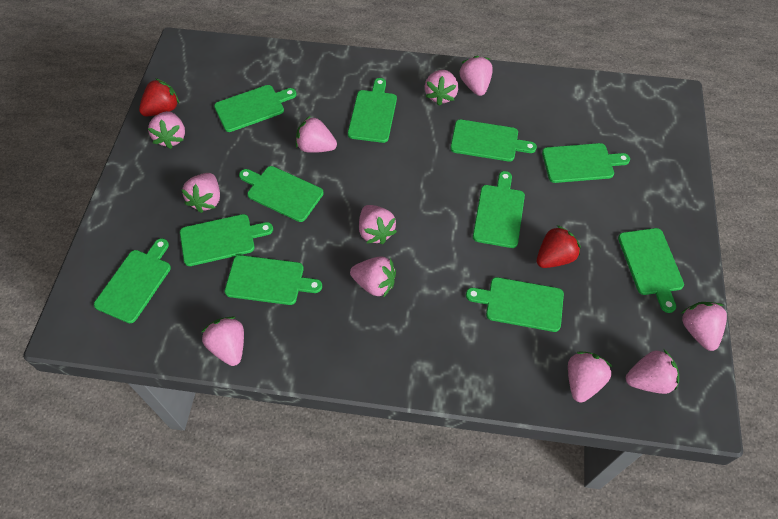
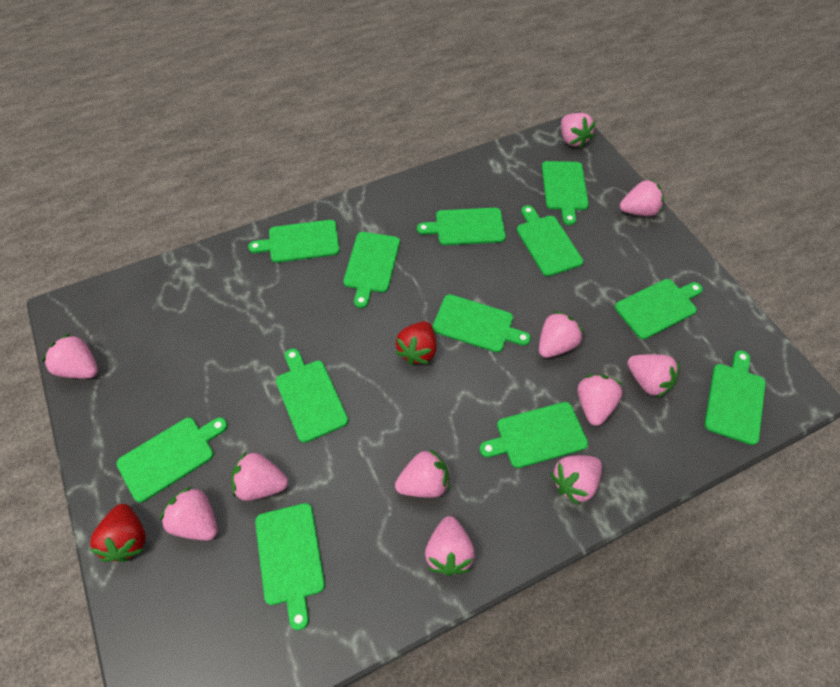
green cutting board: [94,238,171,323] [180,214,273,266] [214,85,297,132] [225,255,322,305] [239,166,324,222] [348,78,397,143] [450,119,537,162] [466,277,564,332] [473,171,525,248] [542,143,630,183] [618,228,684,313] = 11 -> [116,417,228,503] [248,220,340,263] [255,503,325,630] [276,348,348,443] [343,232,400,308] [417,208,506,245] [432,294,531,353] [480,402,588,468] [517,205,583,276] [542,161,589,225] [615,279,703,339] [704,350,766,445] = 12

